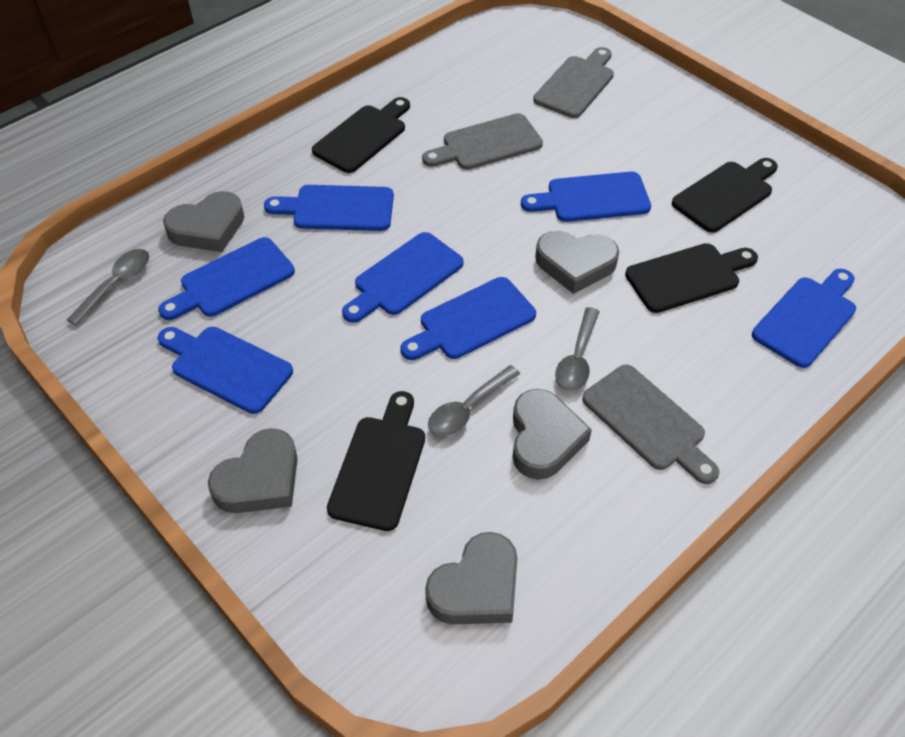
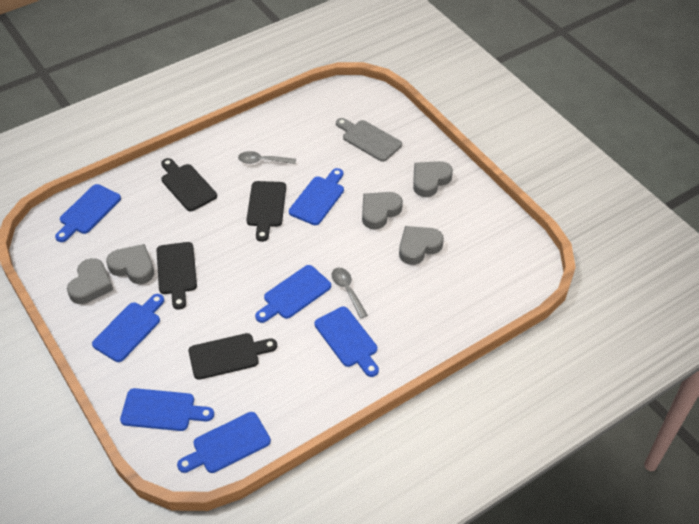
grey cutting board: [422,113,543,170] [533,47,614,118] [582,365,719,484] = 3 -> [336,118,402,162] = 1
grey spoon: [67,249,149,326] [428,365,520,436] [555,307,600,391] = 3 -> [238,151,296,164] [331,268,368,318] = 2

